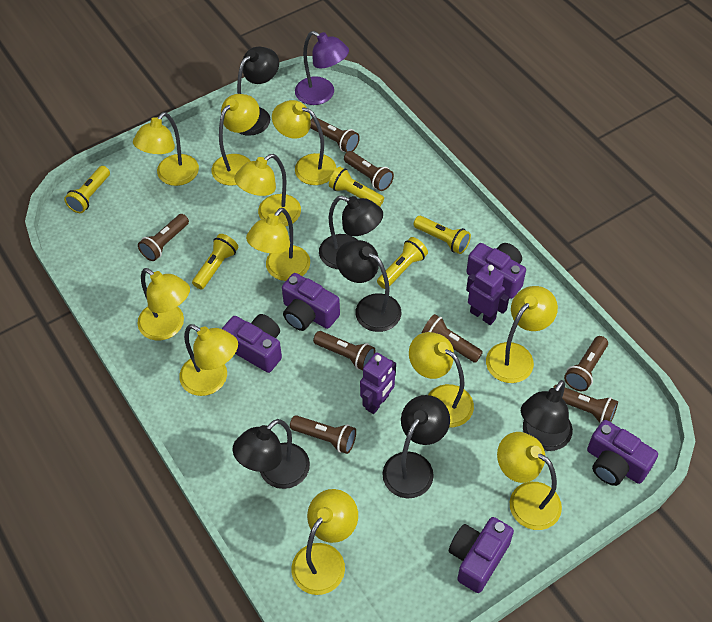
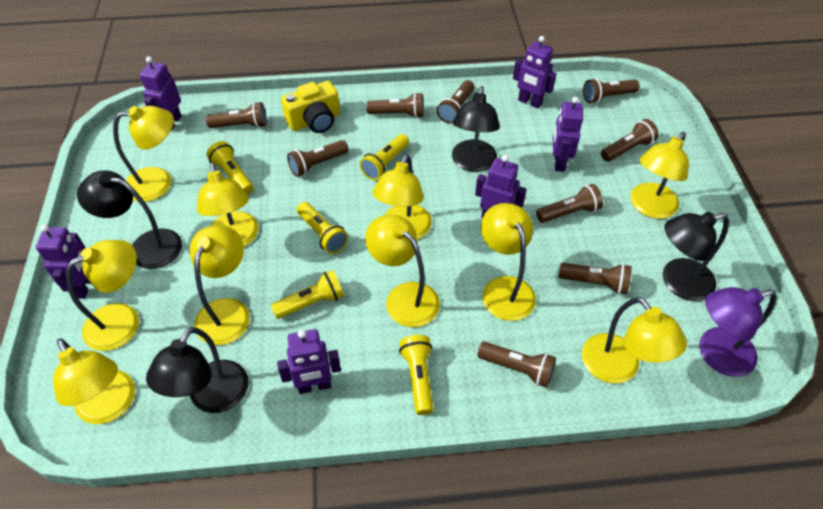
black lamp: [233,419,310,489] [237,47,279,136] [319,196,383,269] [336,240,401,332] [382,395,450,498] [521,380,573,451] = 6 -> [77,170,182,269] [146,327,249,413] [452,86,500,172] [663,212,729,301] = 4
brown flashlight: [138,214,189,261] [290,415,356,454] [310,118,360,153] [313,331,375,370] [344,151,394,191] [422,314,483,363] [553,385,618,423] [564,336,608,391] = 8 -> [206,102,267,128] [287,140,348,177] [366,92,424,118] [437,80,475,124] [477,342,556,388] [536,184,603,223] [559,263,632,294] [583,78,640,104] [601,119,658,162] = 9
purple camera: [222,314,282,373] [282,273,340,331] [449,517,514,593] [466,243,526,299] [587,420,658,486] = 5 -> none = 0
purple robot: [360,352,396,414] [466,264,509,325] = 2 -> [36,224,91,299] [140,57,182,132] [277,329,341,394] [475,155,527,219] [513,36,557,109] [553,97,583,172] = 6
yellow camera: none = 0 -> [281,81,340,133] = 1
yellow lamp: [133,112,199,186] [137,268,190,340] [179,324,238,396] [212,94,260,186] [234,154,301,227] [246,208,310,281] [272,100,337,185] [291,489,358,595] [409,332,474,427] [486,286,558,383] [497,432,562,530] = 11 -> [53,338,135,424] [66,240,139,351] [113,106,174,202] [190,225,250,345] [197,163,259,247] [365,215,440,327] [373,154,432,240] [481,203,536,321] [582,297,687,384] [630,132,689,219] = 10

